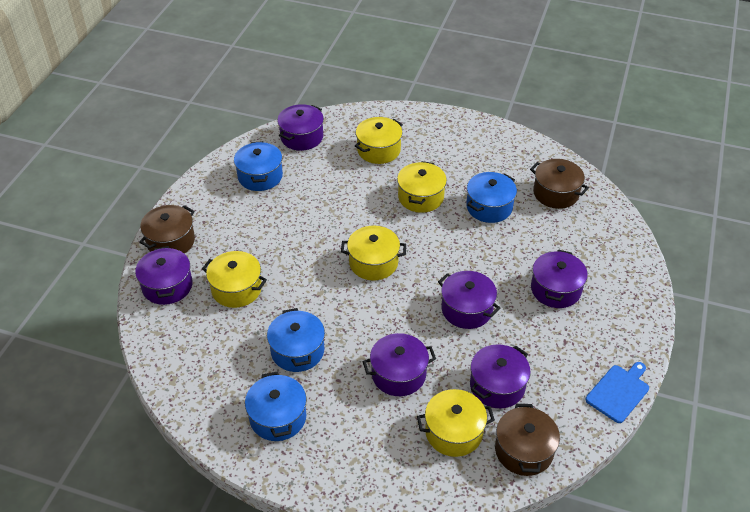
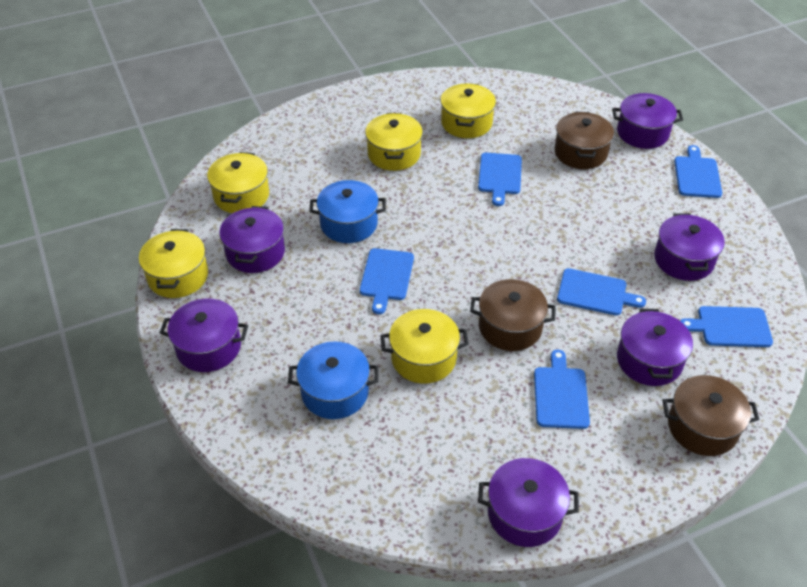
blue cutting board: [585,362,649,423] = 1 -> [360,248,414,314] [478,153,522,206] [534,349,590,429] [557,268,646,315] [674,145,722,198] [680,306,773,347] = 6
blue pot: [234,141,283,191] [245,372,307,441] [267,308,325,372] [466,172,517,223] = 4 -> [288,341,378,419] [310,180,386,243] = 2

